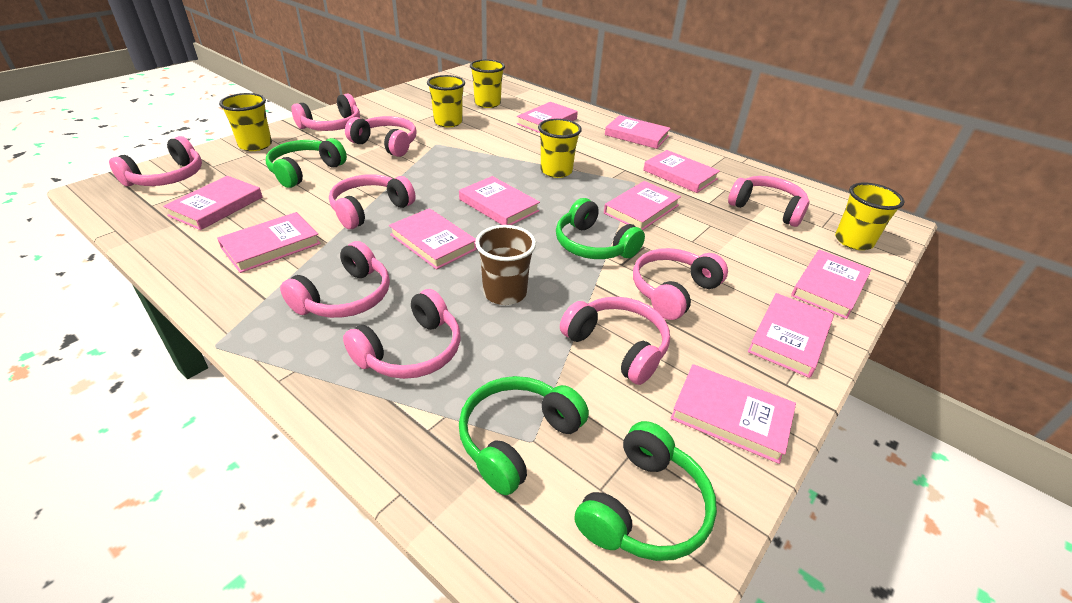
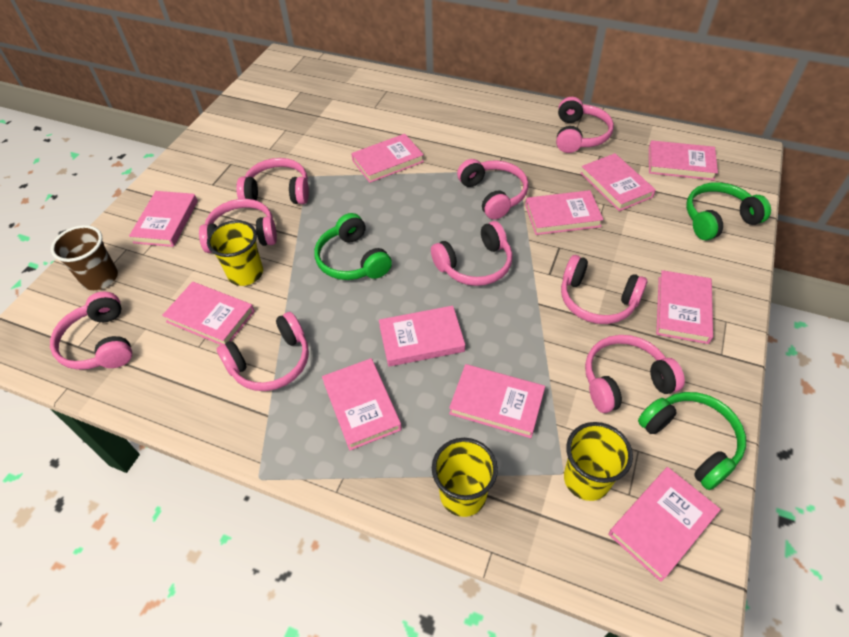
green headphones: [266,138,347,188] [459,376,589,495] [556,198,645,259] [575,421,717,561] = 4 -> [314,213,392,280] [638,392,746,490] [686,182,771,240] = 3
yellow cup: [219,93,272,151] [427,75,465,127] [470,59,505,108] [538,118,582,178] [835,182,905,250] = 5 -> [207,220,263,286] [432,438,498,517] [564,422,633,501] = 3

